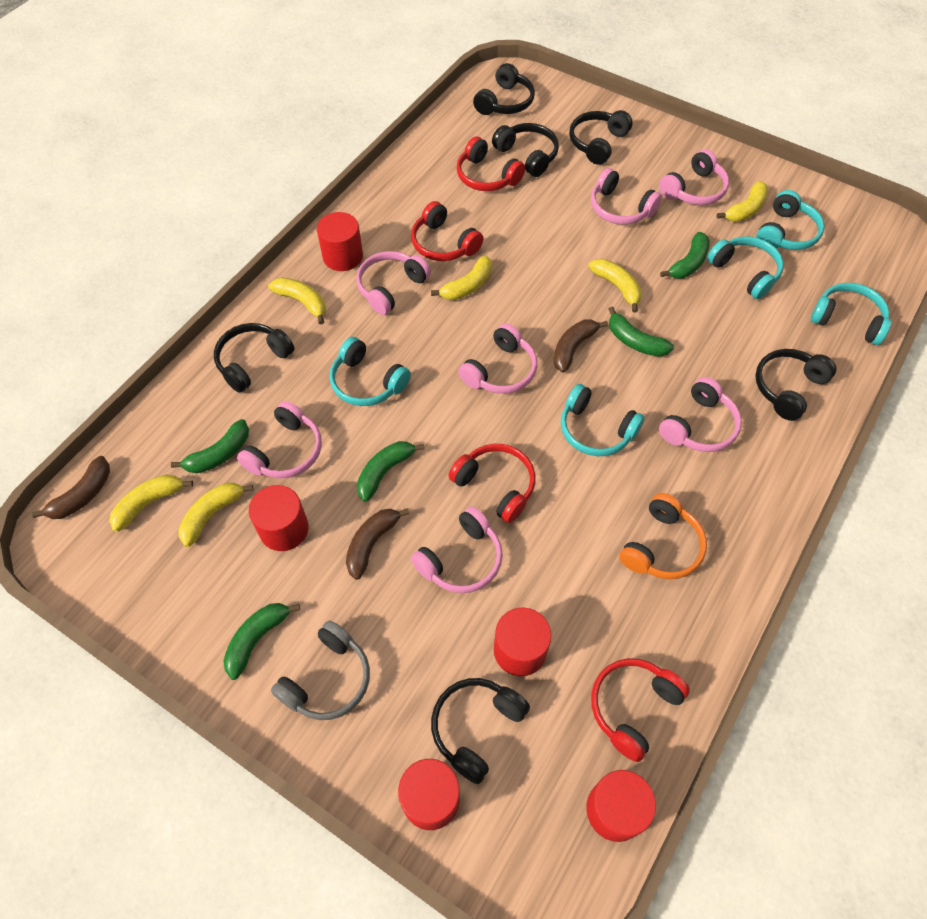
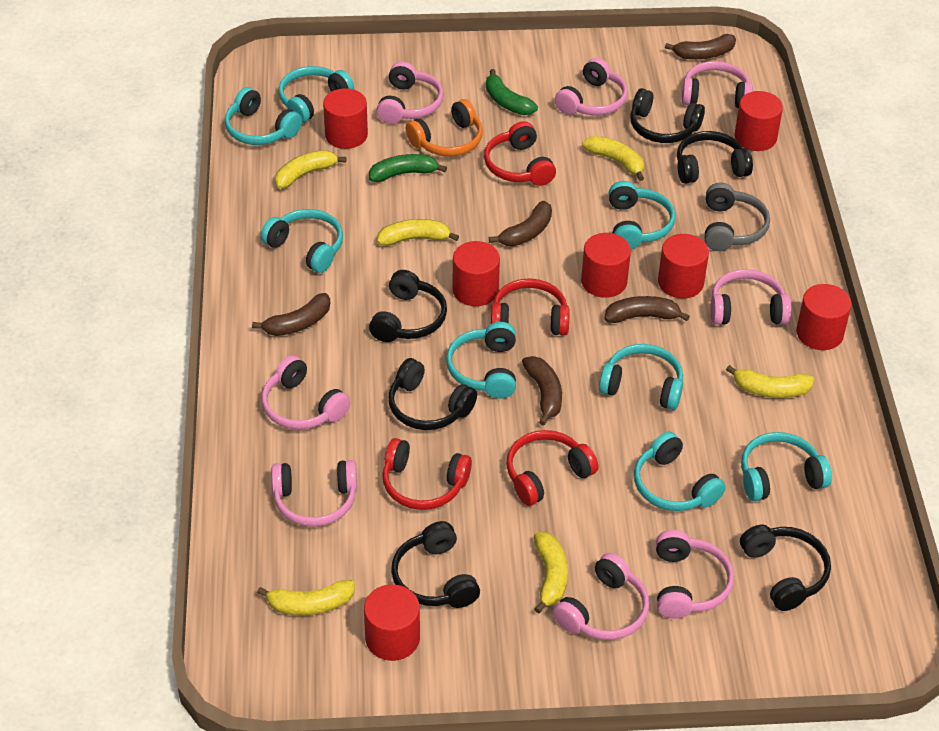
brown banana: [32,456,110,519] [346,508,410,580] [553,320,608,373] = 3 -> [252,293,330,336] [489,201,552,246] [522,356,562,426] [604,296,690,323] [665,34,736,59] = 5
green banana: [171,419,249,473] [223,603,300,680] [357,441,425,502] [609,307,674,357] [660,232,710,278] = 5 -> [369,154,447,182] [486,69,538,115] = 2
pink headphones: [237,401,322,478] [356,251,431,315] [411,506,503,593] [458,323,537,394] [591,168,662,225] [659,149,729,205] [659,377,742,452] = 7 -> [261,356,351,430] [271,460,357,527] [377,62,444,124] [553,553,649,640] [555,58,628,116] [656,530,734,619] [682,61,753,109] [710,269,791,325] = 8
red cylinder: [249,485,309,551] [317,212,363,271] [398,759,460,830] [494,608,551,676] [586,770,656,842] = 5 -> [323,88,368,149] [364,584,420,661] [452,241,500,306] [581,233,631,298] [658,234,709,299] [735,91,783,151] [796,284,852,350] = 7
turquoise headphones: [330,337,411,406] [561,384,644,456] [707,237,784,299] [756,190,825,250] [811,283,892,345] = 5 -> [225,87,302,145] [261,209,343,273] [278,66,354,123] [446,322,516,399] [599,344,683,410] [608,181,675,249] [634,432,726,511] [741,432,832,501] = 8

